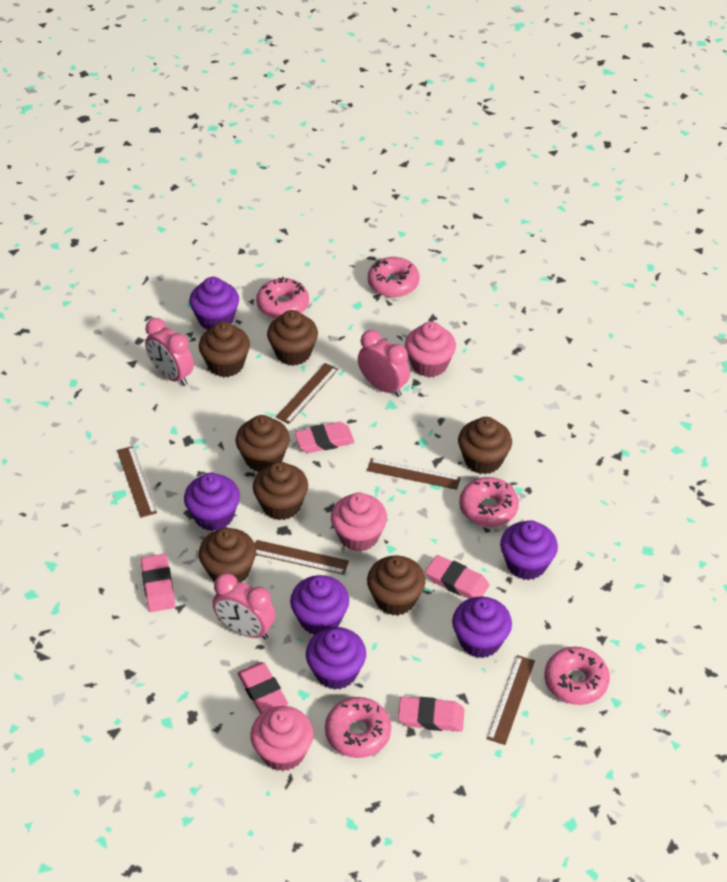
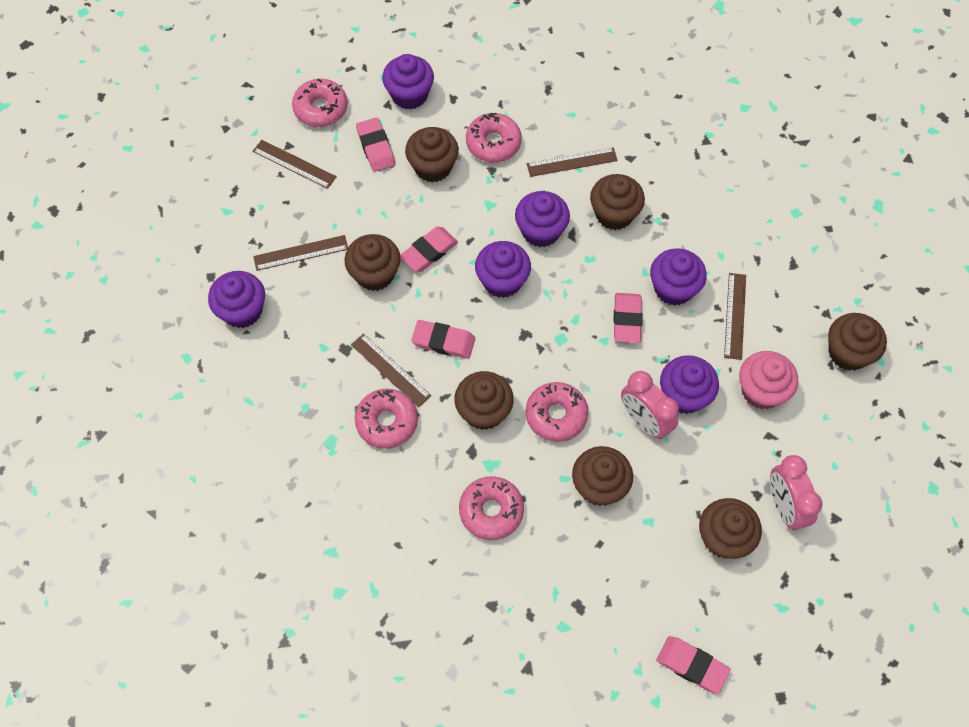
pink clock: [145,318,194,386] [213,573,276,640] [358,330,410,397] = 3 -> [621,371,679,439] [770,455,822,530] = 2
pink cupcake: [250,706,314,771] [331,493,387,552] [405,322,456,378] = 3 -> [739,351,798,409] = 1

